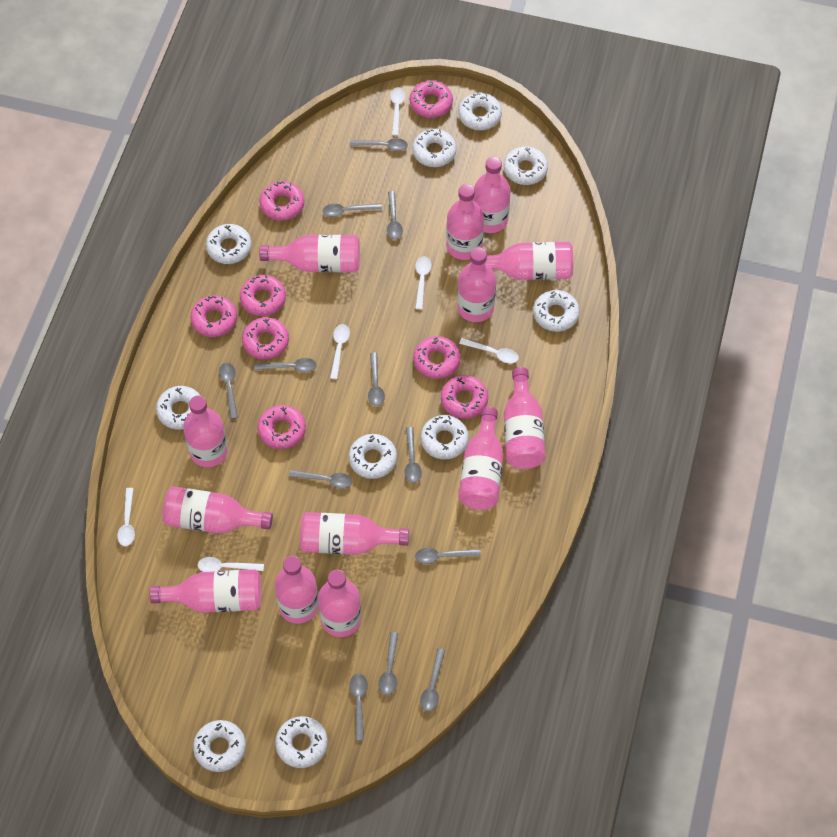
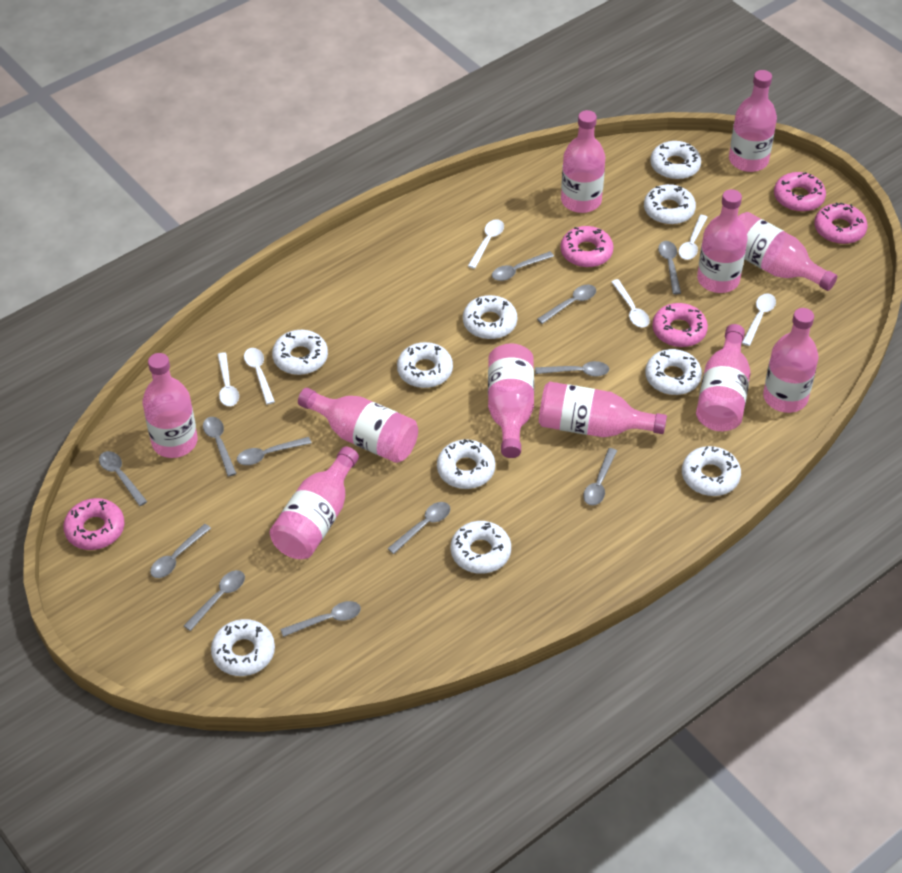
pink bottle: [149,569,261,613] [162,486,273,533] [183,395,228,467] [259,235,360,272] [275,556,319,624] [300,512,409,555] [318,570,361,637] [446,184,484,260] [457,247,496,322] [459,407,504,510] [473,157,510,233] [485,242,573,280] [504,367,545,469] = 13 -> [143,353,197,458] [270,447,359,559] [298,388,418,463] [488,343,534,458] [539,382,667,437] [561,110,605,213] [696,324,751,431] [697,189,747,293] [729,70,777,172] [738,212,837,291] [763,308,819,413] = 11
pink donut: [190,295,237,337] [240,275,286,316] [242,317,289,360] [258,405,306,449] [260,181,305,221] [410,81,453,118] [413,336,460,379] [441,375,488,419] = 8 -> [63,498,125,550] [560,226,613,268] [652,303,708,347] [774,172,826,212] [814,202,868,244] = 5

